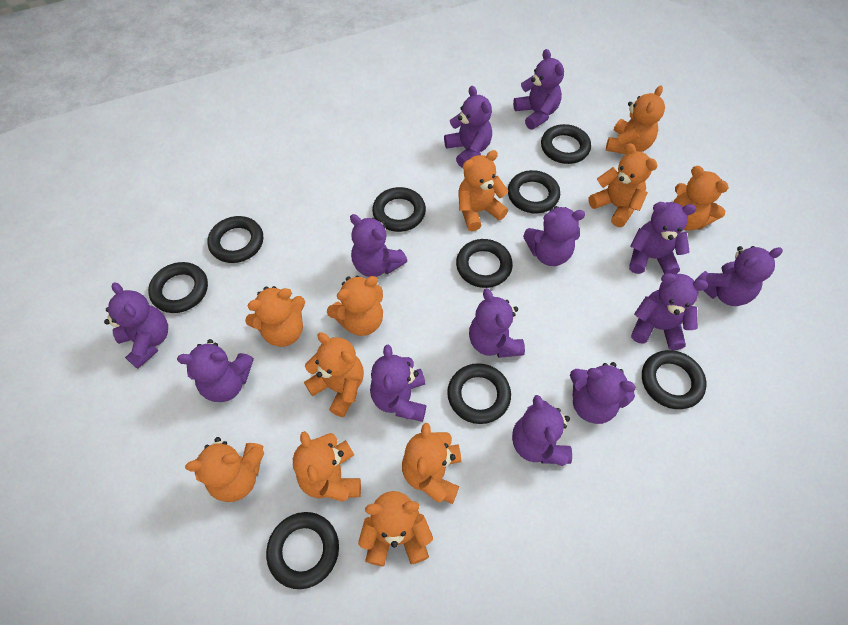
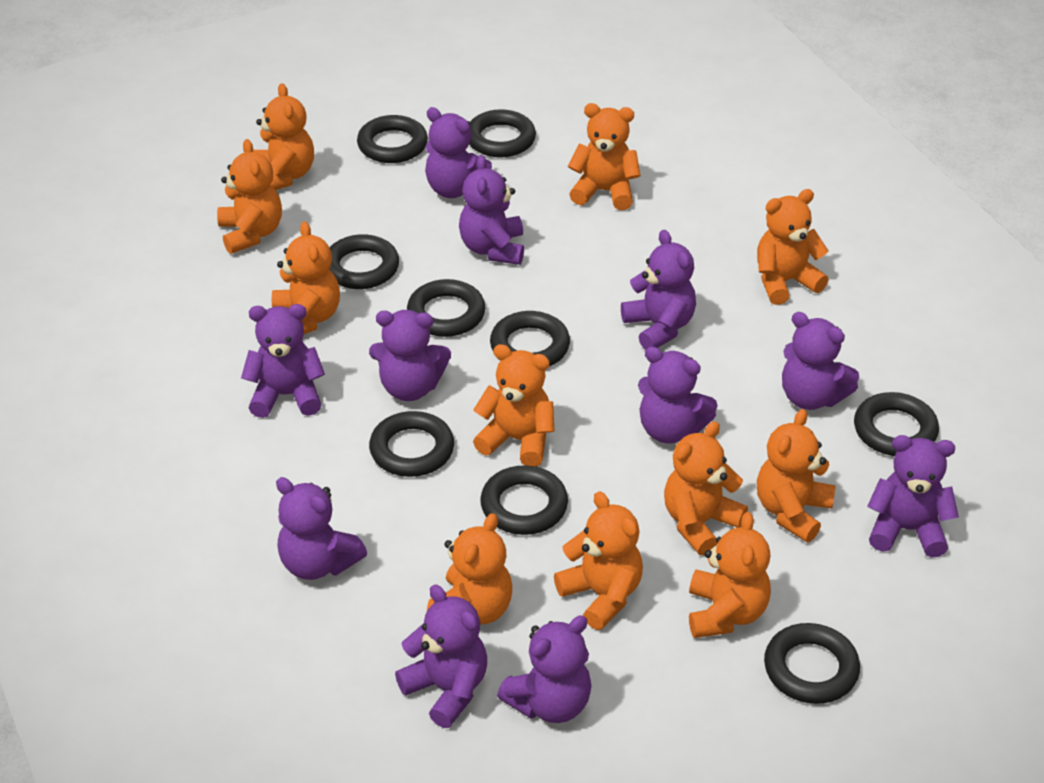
purple teddy bear: [104,282,168,369] [177,339,254,402] [350,214,407,277] [370,345,426,422] [444,86,492,168] [469,288,525,358] [512,395,572,466] [513,49,564,130] [523,206,585,266] [570,362,636,424] [629,202,696,274] [631,273,708,350] [695,246,783,306] = 13 -> [241,304,325,418] [276,477,367,580] [369,310,451,401] [395,584,487,728] [425,107,492,198] [459,155,524,265] [497,616,592,723] [621,230,696,350] [638,347,718,444] [782,312,859,410] [867,435,959,557] = 11

